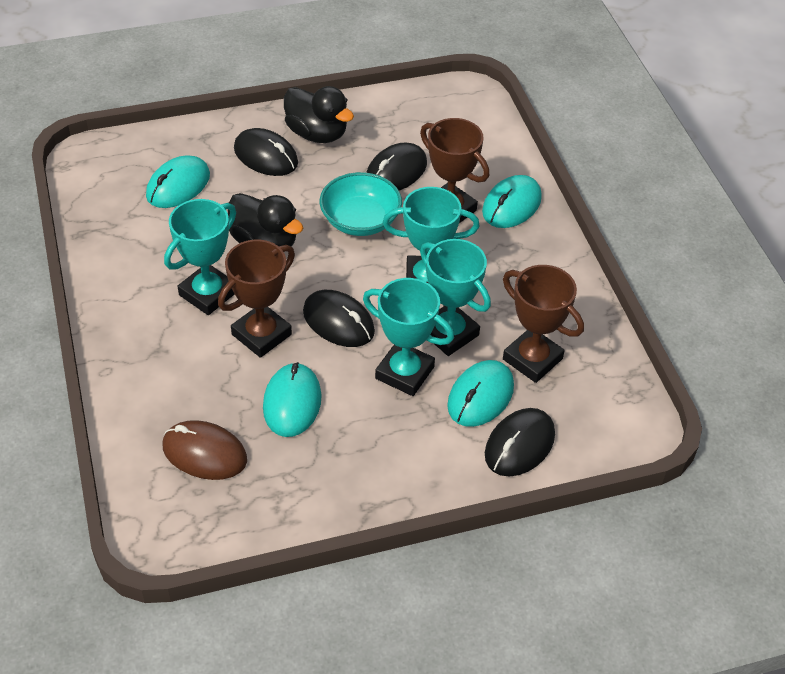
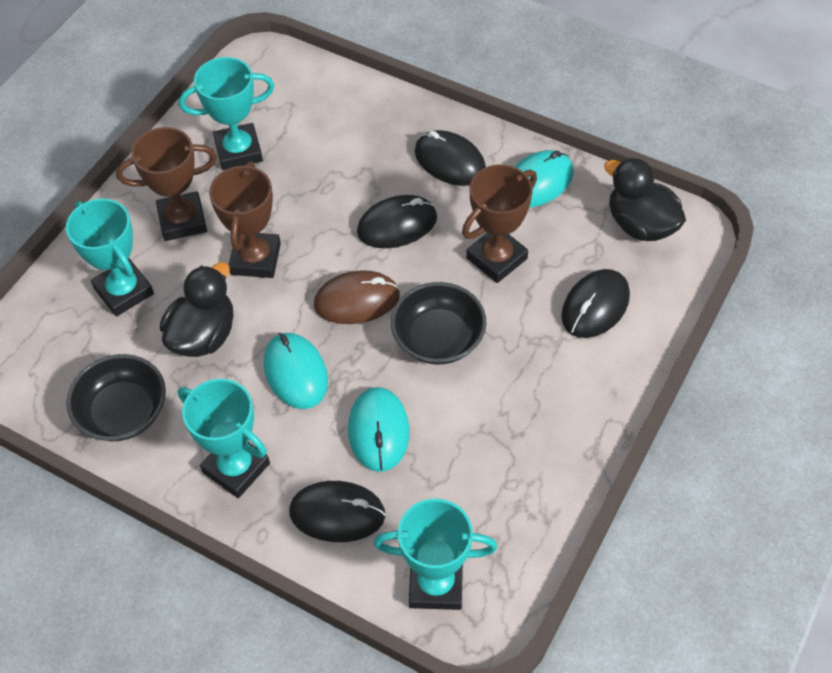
black bowl: none = 0 -> [66,354,166,441] [391,282,486,364] = 2
turquoise bowl: [320,172,402,236] = 1 -> none = 0
turquoise mouse: [146,155,210,208] [263,362,322,437] [447,360,514,427] [482,175,542,228] = 4 -> [264,333,328,409] [348,387,410,472] [514,150,573,208] = 3

